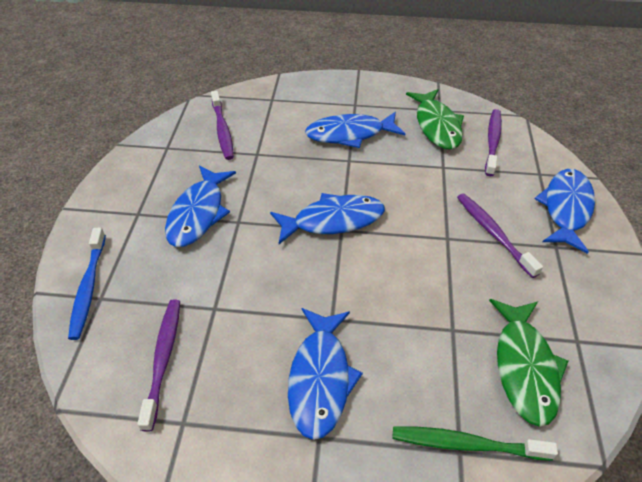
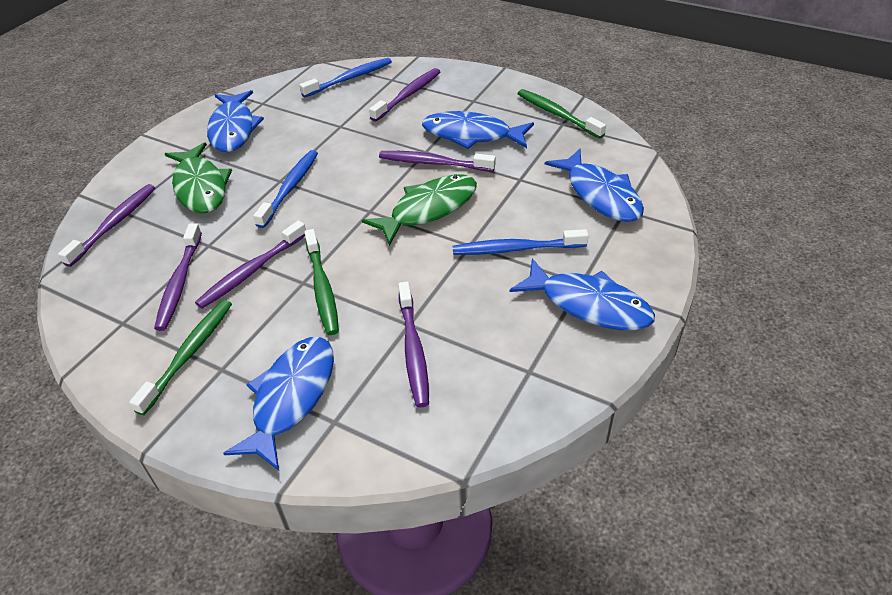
blue toothbrush: [68,228,106,340] = 1 -> [253,150,318,228] [299,58,392,98] [453,229,589,255] = 3
green toothbrush: [393,426,558,461] = 1 -> [129,300,232,415] [304,229,339,335] [517,89,606,139] = 3
purple toothbrush: [137,299,180,432] [211,91,234,160] [457,193,543,278] [485,109,502,176] = 4 -> [58,184,155,267] [154,223,202,331] [195,221,306,309] [369,68,440,121] [379,151,496,171] [398,282,429,407] = 6

